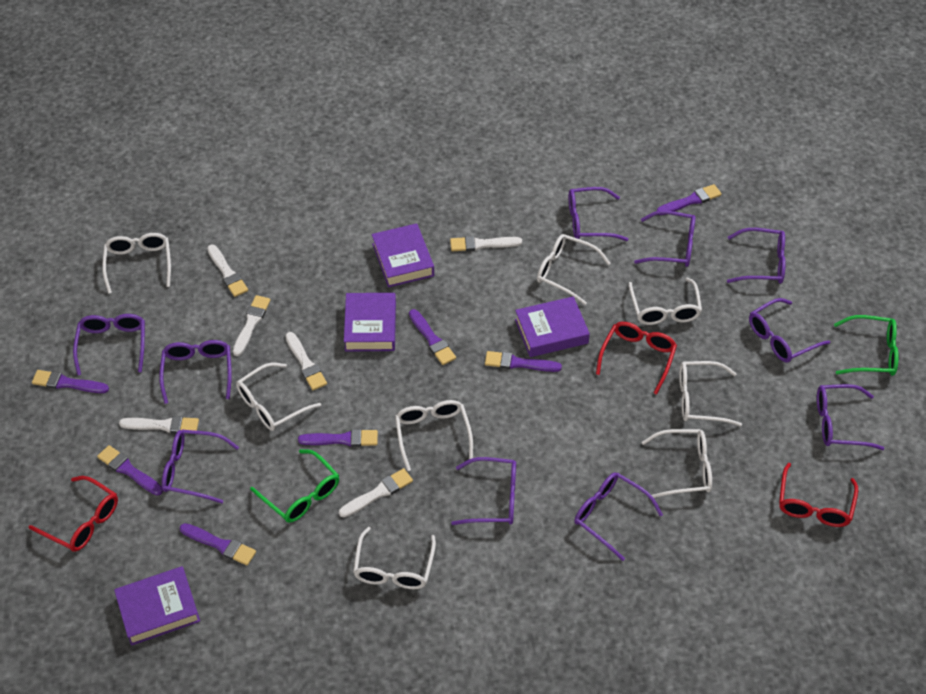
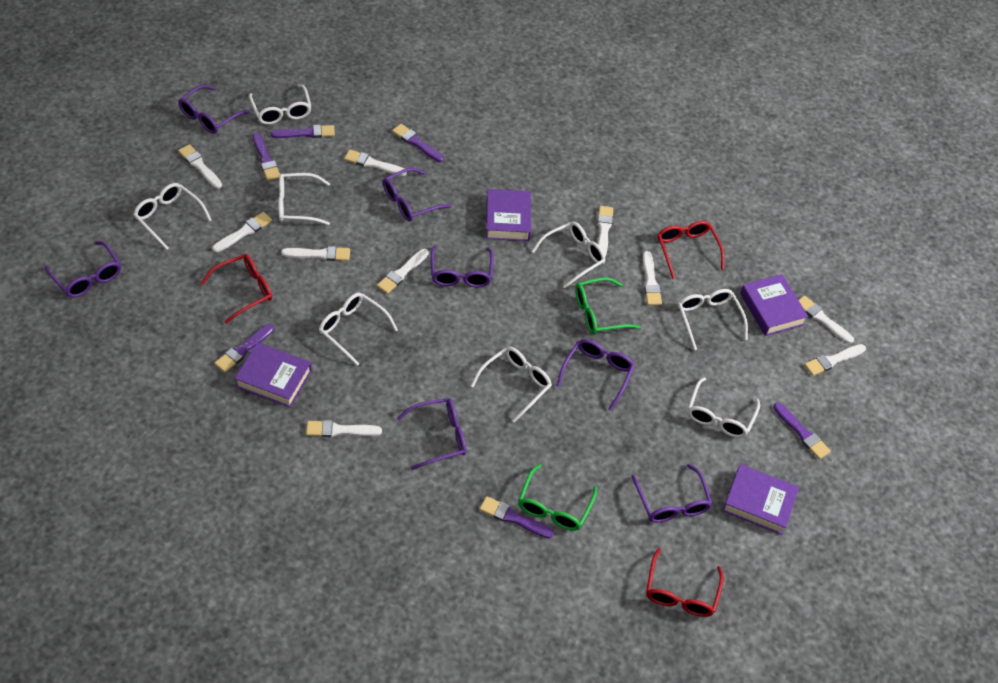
purple brush: [32,370,109,393] [97,445,163,495] [180,523,256,565] [298,429,378,447] [409,309,456,365] [485,351,562,372] [657,184,722,215] = 7 -> [214,324,274,373] [253,133,280,181] [270,125,335,138] [392,124,444,162] [479,496,554,538] [773,402,831,459] = 6
purple glasses: [73,314,145,375] [159,340,232,404] [162,430,239,503] [451,457,516,525] [569,187,628,241] [574,472,663,561] [634,211,696,267] [727,228,786,284] [749,298,830,363] [817,384,884,450] = 10 -> [45,241,121,298] [178,85,250,134] [383,168,452,221] [397,398,466,470] [431,245,494,288] [557,339,635,411] [631,464,712,523] = 7
white brush: [119,416,199,434] [207,244,248,297] [233,295,271,356] [285,332,327,390] [339,468,413,517] [450,236,522,251] = 6 -> [178,144,222,189] [212,212,272,252] [281,246,350,261] [306,420,382,437] [344,149,407,176] [377,249,429,294] [597,206,613,257] [643,251,662,305] [799,295,854,344] [804,344,866,376] = 10

